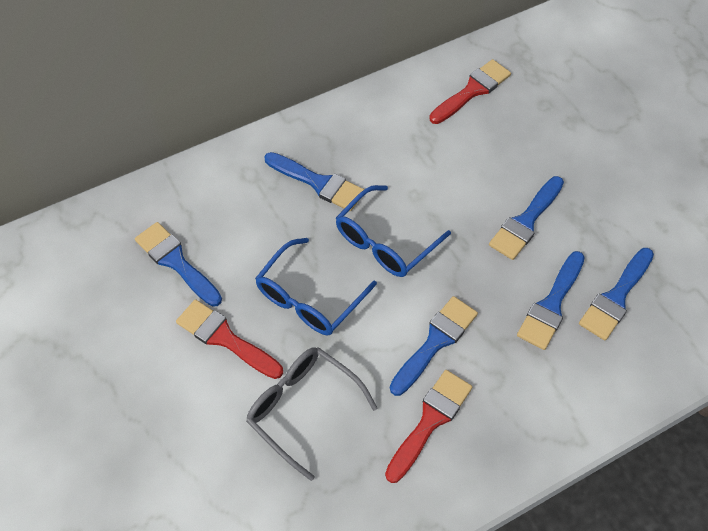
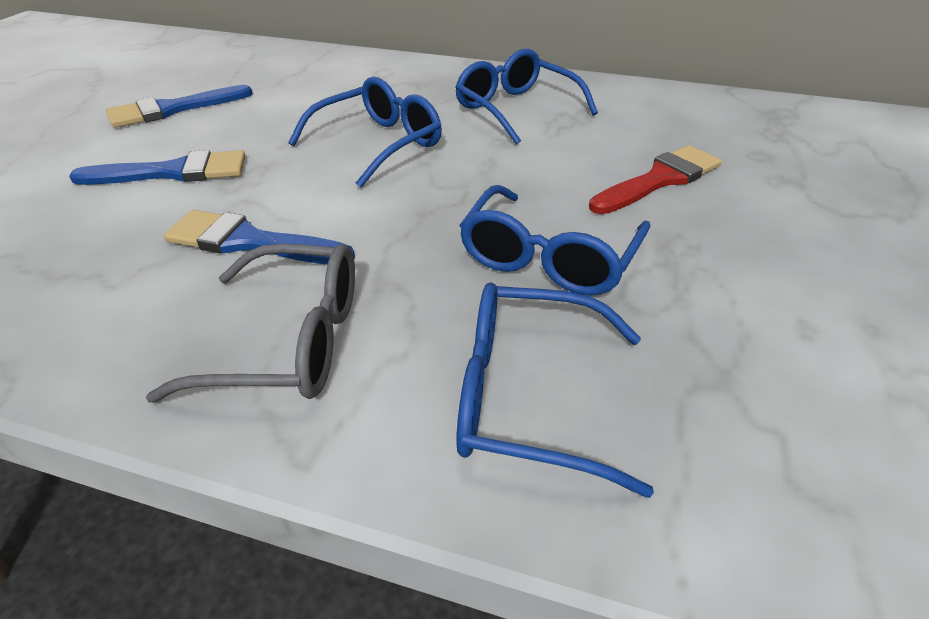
blue brush: [135,222,222,307] [264,152,364,211] [390,296,478,396] [489,176,564,260] [517,251,585,350] [579,248,654,341] = 6 -> [69,150,246,185] [106,85,253,128] [164,210,355,265] = 3
blue glasses: [255,238,377,335] [336,185,451,277] = 2 -> [288,77,442,188] [455,49,598,144] [456,283,654,498] [459,185,650,296] = 4
red brush: [176,299,283,379] [385,370,472,483] [429,59,511,124] = 3 -> [589,145,722,214] = 1

